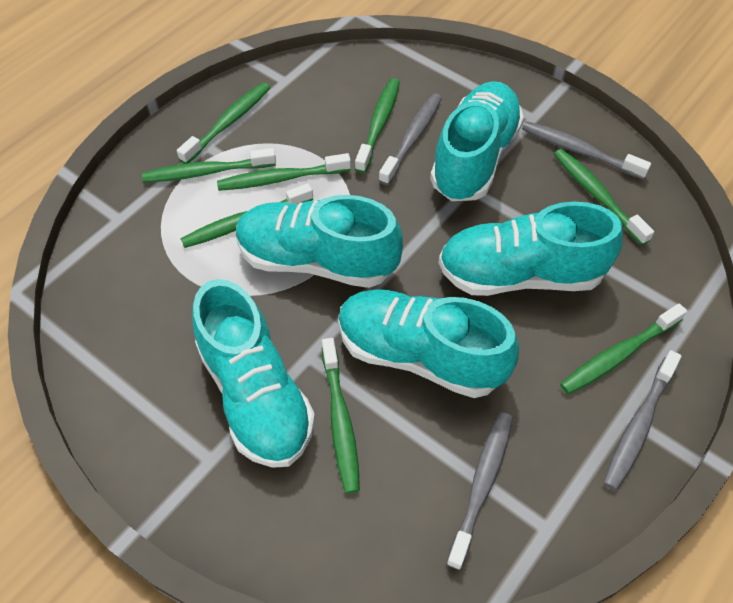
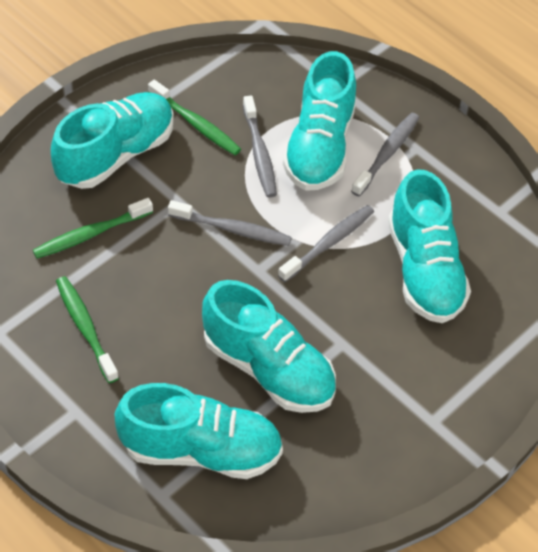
green toothbrush: [142,148,276,183] [177,82,270,163] [180,183,313,248] [217,153,351,191] [322,338,360,494] [355,78,400,173] [554,149,654,245] [560,303,687,394] = 8 -> [33,198,153,258] [56,276,119,383] [148,80,241,155] = 3

